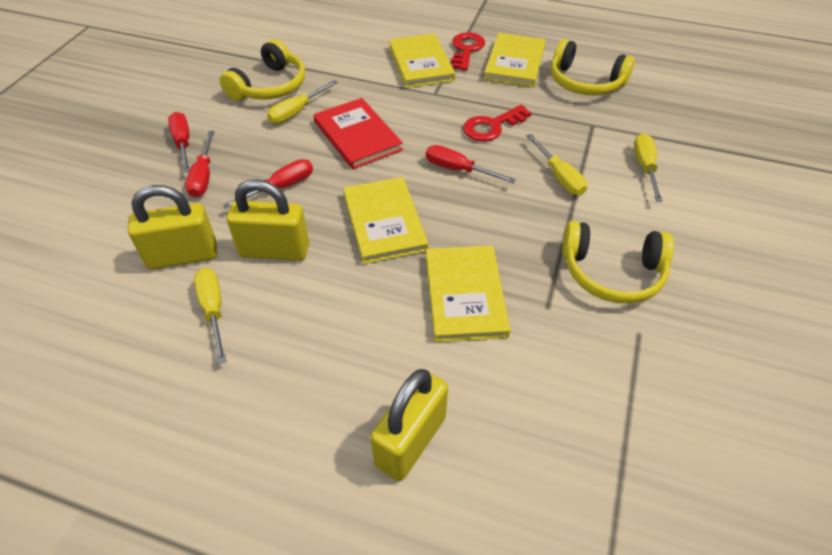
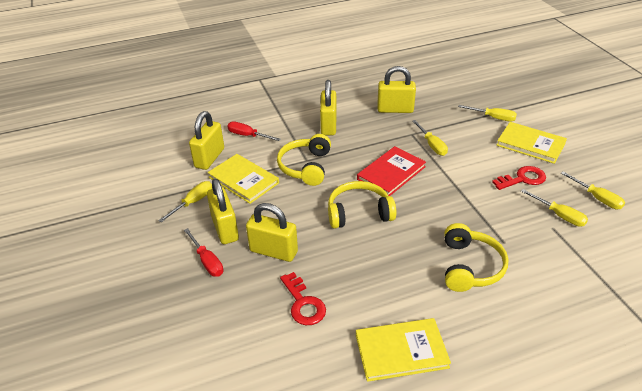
red screwdriver: [168,112,190,173] [185,131,214,197] [223,159,313,209] [426,145,516,184] = 4 -> [184,228,223,277] [228,122,281,141] = 2
yellow book: [343,177,428,264] [389,33,455,88] [426,245,510,342] [484,33,546,87] = 4 -> [208,154,279,204] [356,318,451,382] [496,122,567,164] = 3
yellow padlock: [128,185,217,270] [227,179,309,261] [370,369,448,481] = 3 -> [189,111,224,170] [207,179,239,244] [246,203,298,262] [320,80,336,135] [377,66,416,113] = 5
yellow screwdriver: [194,268,226,364] [267,80,338,124] [526,134,587,195] [634,133,662,202] = 4 -> [158,181,212,222] [413,120,448,156] [458,105,517,122] [521,189,588,227] [561,171,625,209] = 5

